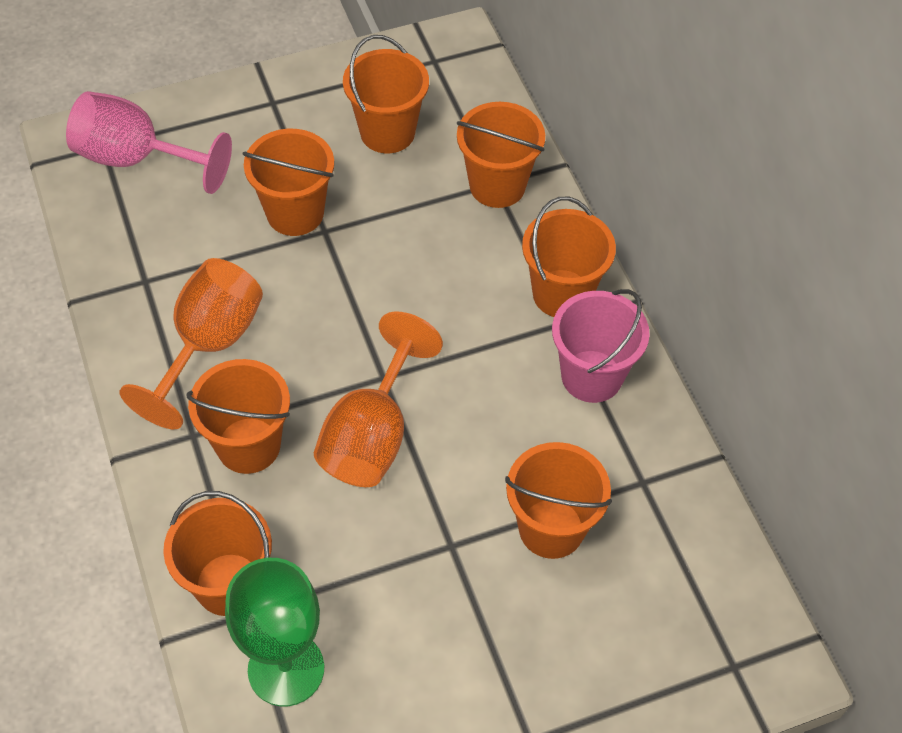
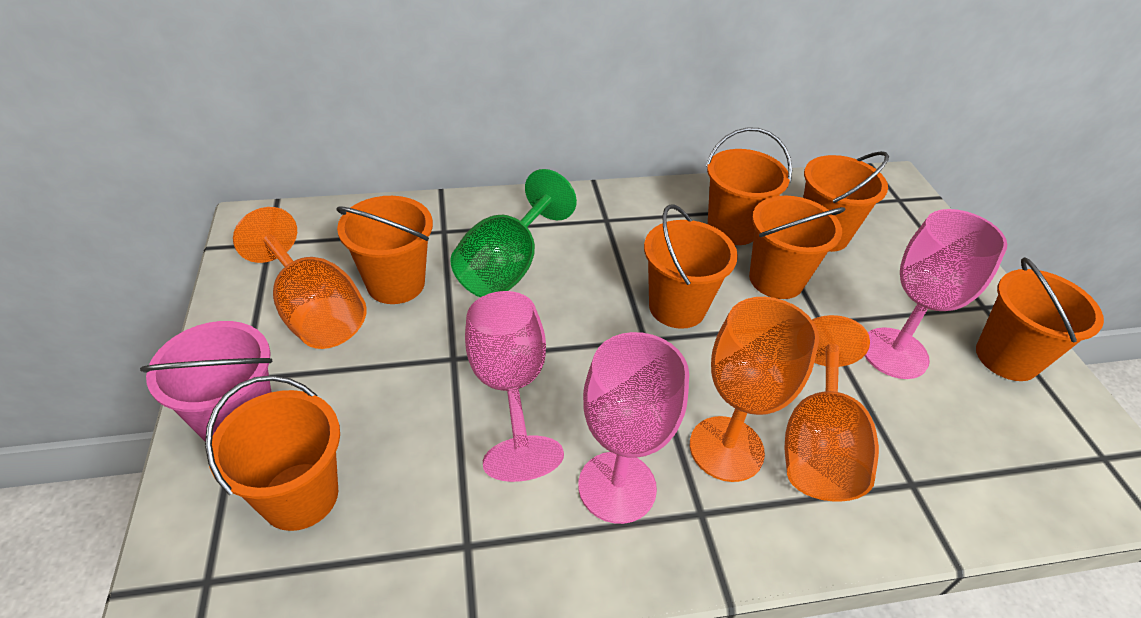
orange goblet: [120,258,263,429] [314,312,443,487] = 2 -> [233,207,367,349] [690,297,819,482] [785,315,879,502] = 3
pink goblet: [66,91,232,194] = 1 -> [465,291,564,482] [578,332,689,524] [865,209,1007,379] = 3

